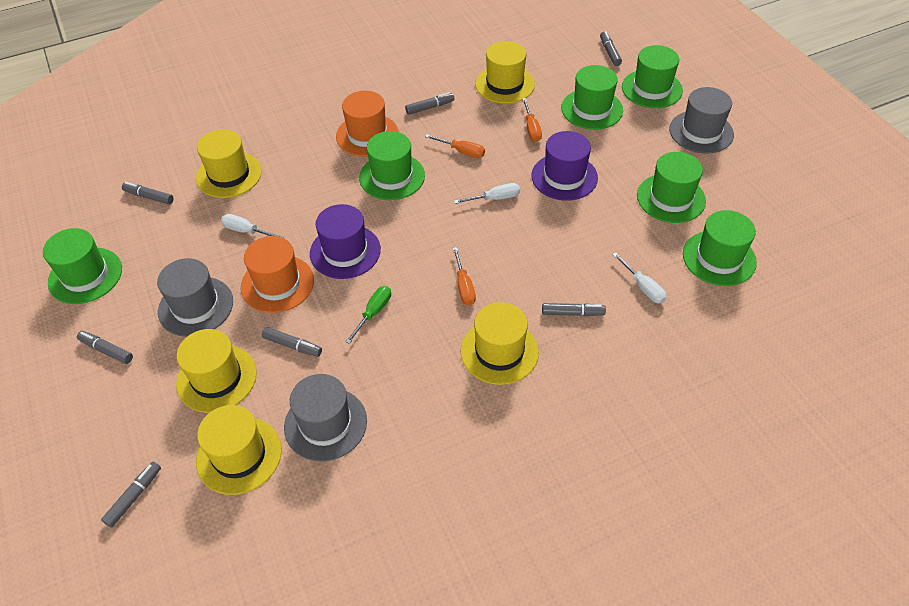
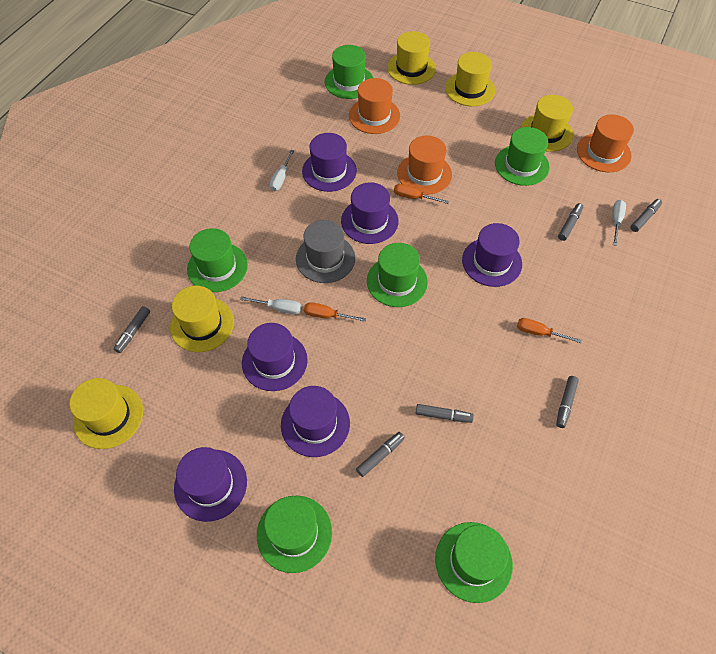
green screwdriver: [345,286,391,344] = 1 -> none = 0
grey hat: [157,258,233,337] [284,374,367,461] [669,87,734,154] = 3 -> [296,220,355,283] = 1
grey marker: [77,331,133,364] [101,462,161,528] [122,182,173,205] [262,327,322,357] [405,92,454,115] [542,303,606,316] [600,31,622,66] = 7 -> [113,306,150,353] [356,432,405,477] [416,404,474,423] [556,376,579,428] [558,203,583,241] [630,199,662,232] = 6
orange hat: [241,236,314,313] [336,91,399,157] = 2 -> [349,78,400,134] [397,136,452,195] [577,114,634,172] = 3
purple hat: [310,204,381,279] [531,131,598,201] = 2 -> [174,447,247,522] [242,323,308,391] [281,386,350,457] [302,133,357,192] [341,182,399,244] [462,223,522,287] = 6

